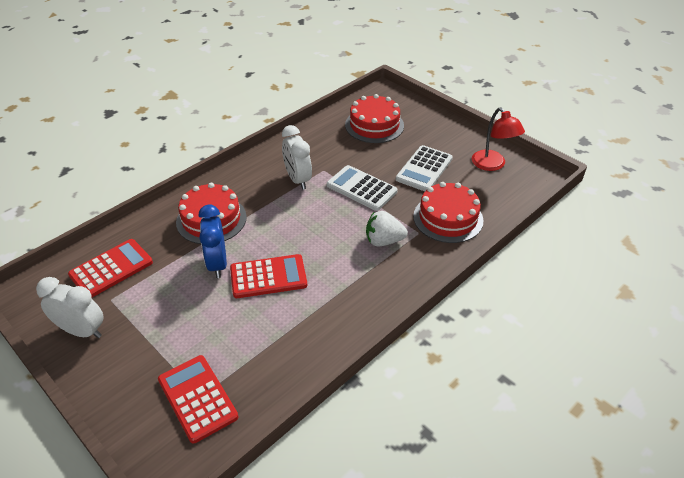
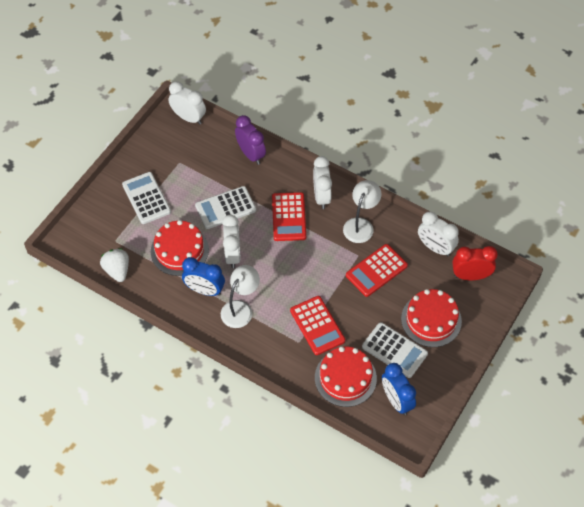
blue clock: [199,205,227,278] = 1 -> [182,257,225,296] [382,363,416,415] = 2
purple clock: none = 0 -> [235,115,266,165] = 1
red clock: none = 0 -> [452,246,497,280] = 1
red lamp: [472,108,525,171] = 1 -> none = 0
white calculator: [327,165,398,211] [396,145,453,191] = 2 -> [122,172,171,224] [195,186,256,229] [362,322,428,378] = 3
white clock: [36,277,103,338] [282,125,312,190] = 2 -> [168,81,206,125] [222,215,241,268] [313,156,332,209] [418,211,459,256] = 4
white lamp: none = 0 -> [221,265,260,328] [343,180,381,243] = 2

